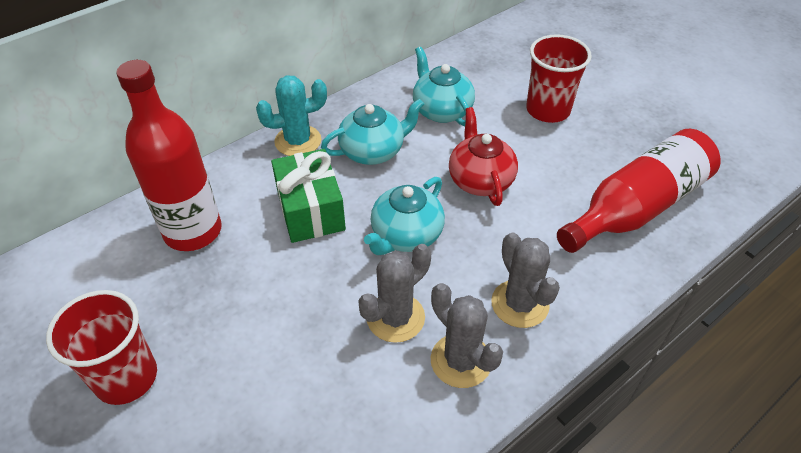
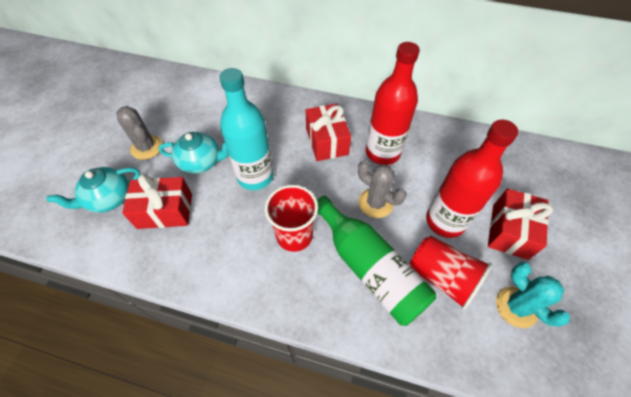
green bottle: none = 0 -> [317,196,436,326] = 1
green gift: [271,149,346,243] = 1 -> none = 0
grey cactus: [358,244,431,343] [431,283,503,388] [491,232,560,328] = 3 -> [117,106,163,160] [358,161,407,218] = 2
red gift: none = 0 -> [122,174,192,229] [306,103,351,161] [488,188,553,260] = 3
red teapot: [449,107,518,206] = 1 -> none = 0
turquoise bottle: none = 0 -> [219,68,274,190] = 1
turquoise teapot: [321,98,424,165] [364,177,445,255] [413,47,475,126] = 3 -> [47,167,140,213] [159,132,229,174] = 2

